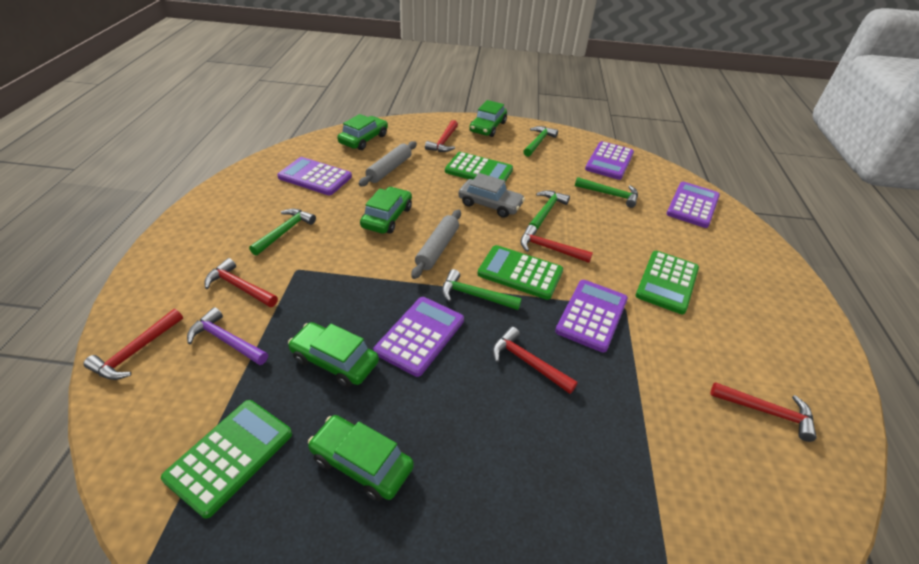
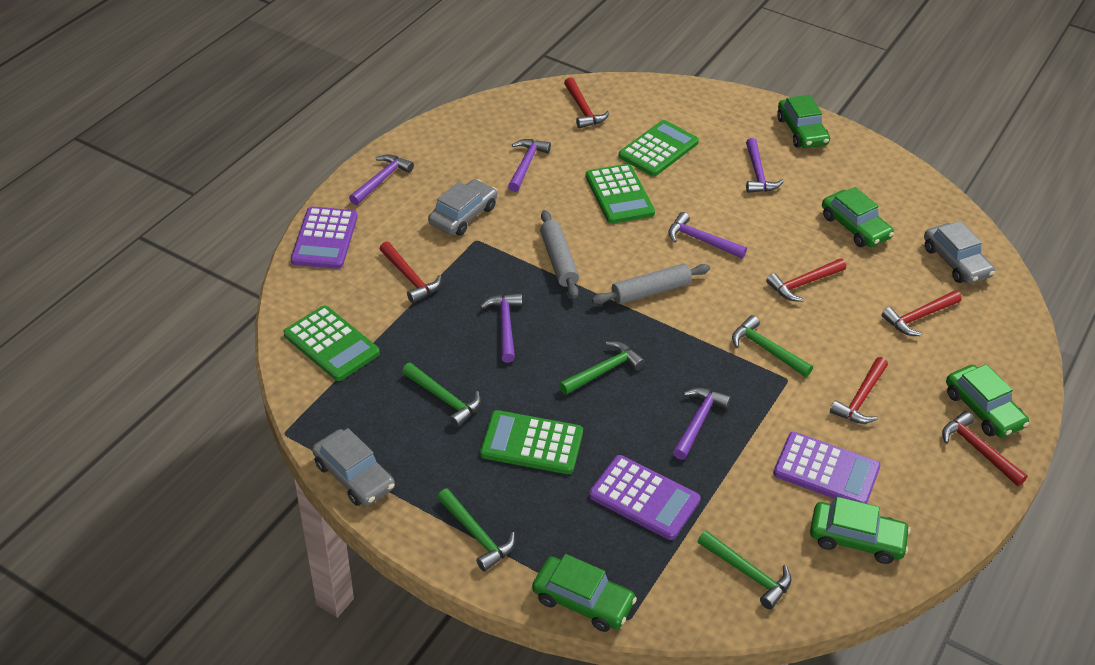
grey car: [458,173,525,218] = 1 -> [312,428,395,506] [428,179,497,236] [924,221,995,284] = 3
purple calculator: [277,157,352,195] [373,297,464,377] [555,280,628,352] [585,141,634,180] [666,182,720,228] = 5 -> [291,206,358,269] [589,455,701,540] [773,432,881,504] = 3
purple hammer: [187,307,268,365] = 1 -> [349,154,414,205] [480,293,522,363] [508,139,551,192] [668,212,747,258] [673,388,731,460] [746,138,784,193] = 6

